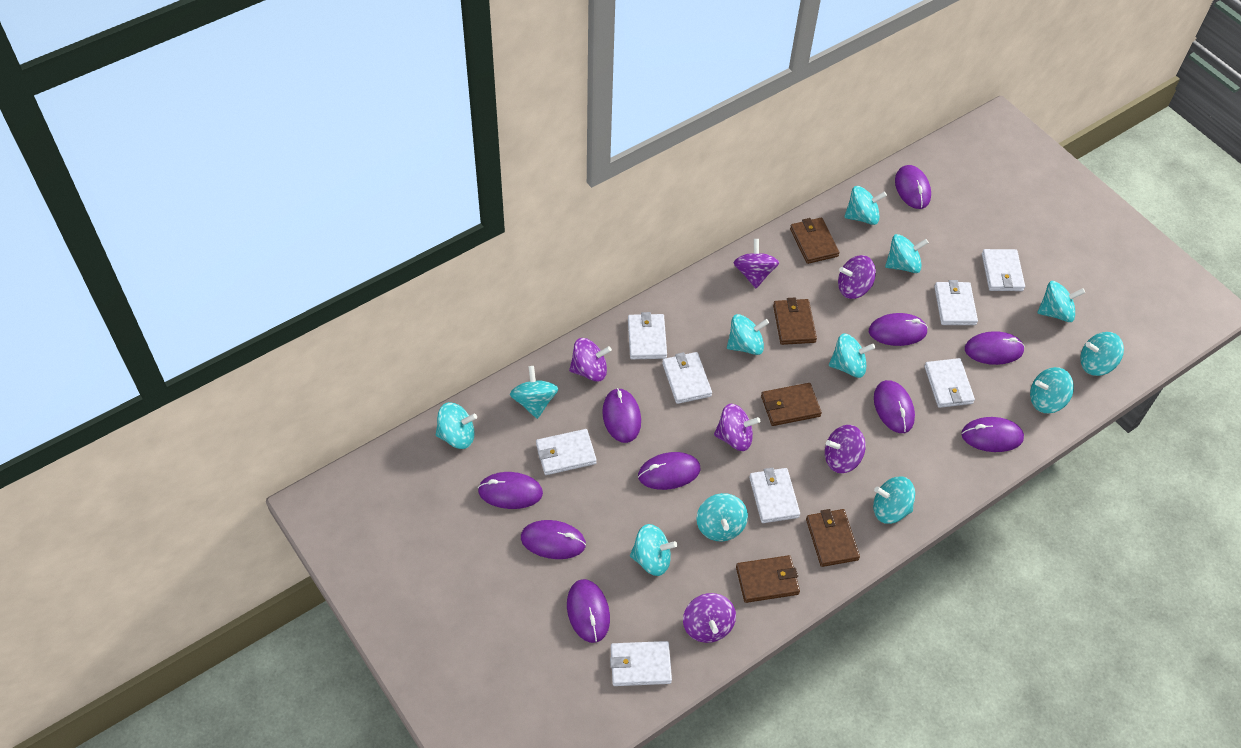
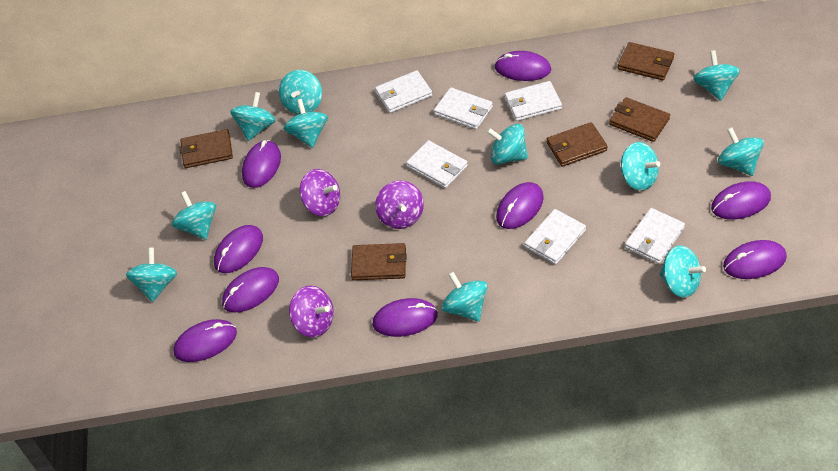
purple mouse: [478,472,543,509] [521,520,586,559] [567,579,610,643] [602,388,641,443] [638,452,701,490] [869,313,928,346] [874,380,915,433] [895,165,931,209] [961,417,1024,452] [965,331,1025,365] = 10 -> [173,319,237,362] [214,225,263,273] [222,267,279,313] [242,140,281,188] [373,298,438,337] [494,51,551,81] [496,182,544,229] [711,181,771,220] [723,240,787,279] = 9
purple spinning top: [569,338,612,382] [683,593,736,643] [714,404,760,451] [733,239,779,288] [825,425,866,473] [838,255,876,299] = 6 -> [289,285,334,337] [300,169,340,216] [375,181,424,229] = 3
turquoise spinning top: [436,402,477,449] [510,366,558,419] [630,524,677,576] [697,493,748,542] [727,314,769,355] [829,333,875,378] [844,186,887,225] [873,477,915,524] [885,234,929,273] [1030,367,1074,413] [1037,281,1085,322] [1080,332,1124,376] = 12 -> [126,248,177,302] [172,191,216,240] [230,92,276,141] [279,70,322,115] [283,99,328,148] [442,272,488,322] [487,124,528,164] [621,142,660,191] [659,245,706,298] [693,50,740,101] [718,127,764,176] = 11
white wallet: [536,429,597,475] [610,641,672,686] [628,312,667,359] [662,352,712,404] [749,468,800,523] [924,358,975,408] [934,280,978,325] [982,249,1025,291] = 8 -> [375,70,432,113] [406,140,468,188] [434,87,493,130] [505,81,562,121] [524,209,586,265] [625,208,685,264] = 6

